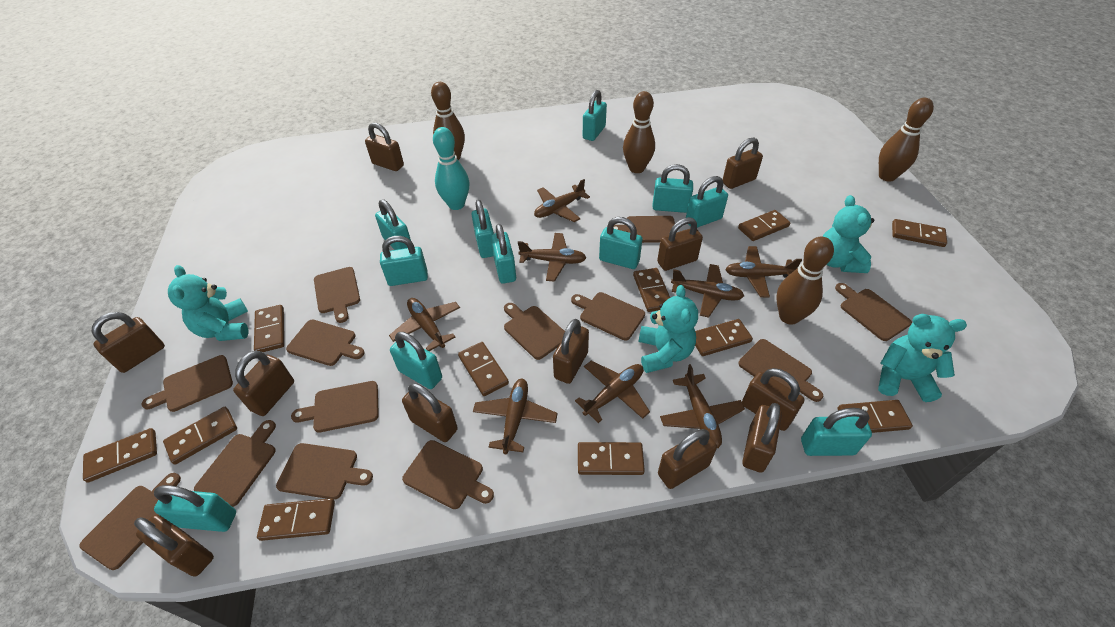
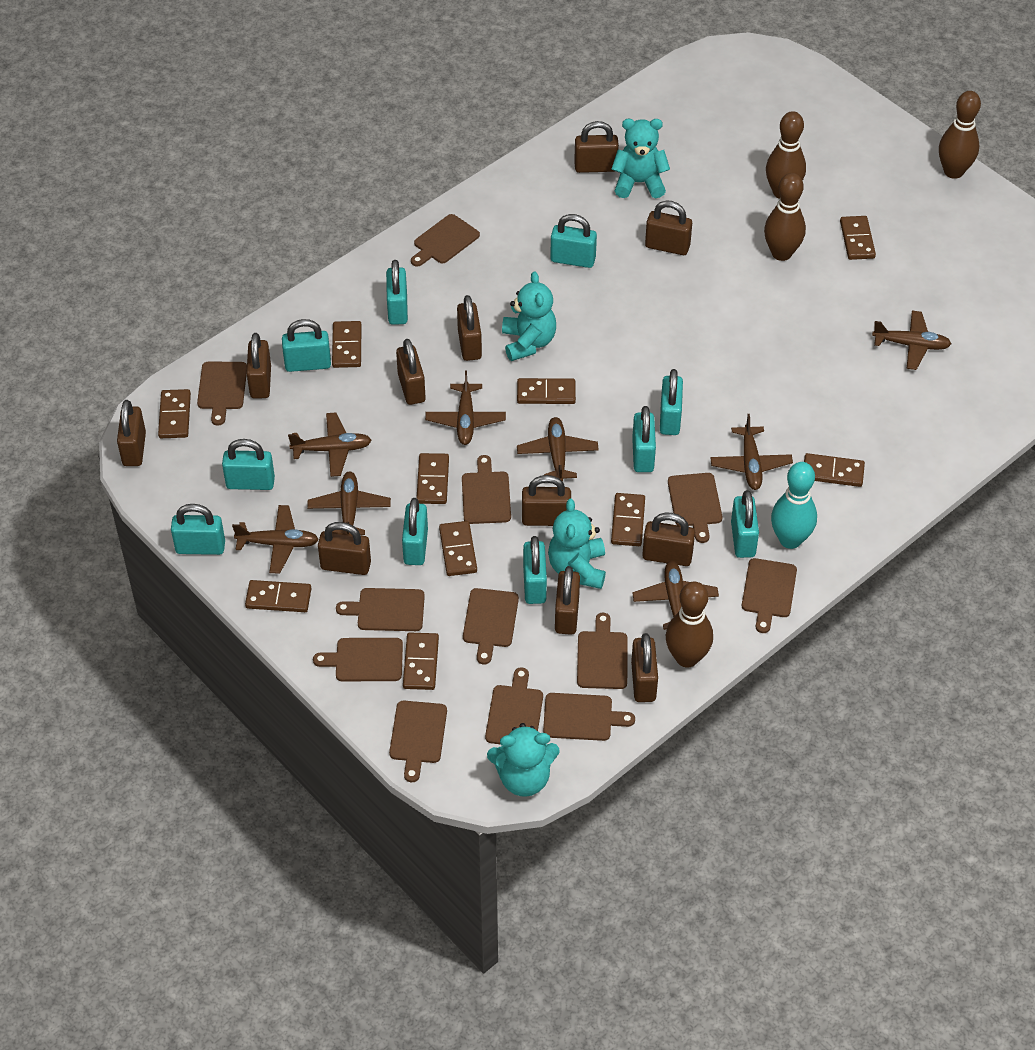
brown cutting board: [80,473,181,570] [141,355,233,412] [194,420,276,507] [276,443,373,500] [286,320,365,366] [291,381,379,433] [314,267,360,323] [402,440,494,509] [504,303,565,360] [571,292,645,340] [613,216,675,243] [738,339,823,402] [835,283,912,341] = 13 -> [197,362,247,426] [313,638,403,681] [336,588,425,631] [389,701,447,782] [411,214,480,267] [462,455,511,524] [463,588,519,665] [485,667,543,744] [543,693,635,741] [577,613,628,689] [668,473,722,543] [742,558,797,633] = 12
brown domino: [83,428,157,483] [163,407,237,465] [254,305,284,352] [257,498,335,541] [458,342,509,396] [578,442,645,475] [633,268,670,312] [695,319,753,356] [738,210,790,241] [838,400,913,433] [892,219,947,247] = 11 -> [158,389,191,438] [245,580,312,612] [332,321,362,368] [403,632,439,690] [417,453,449,504] [439,521,477,576] [517,378,576,404] [611,493,645,546] [804,453,865,487] [840,216,876,260] = 10
turquoise padlock: [154,485,236,532] [375,199,411,250] [380,236,428,286] [390,332,442,389] [471,200,494,258] [491,224,516,284] [583,90,607,141] [599,217,642,269] [652,164,693,213] [686,176,728,228] [801,408,872,456] = 11 -> [171,504,225,555] [222,439,275,490] [282,319,331,372] [386,260,408,325] [402,498,428,565] [523,536,547,604] [550,214,597,268] [632,406,656,472] [660,369,683,435] [731,490,759,558] = 10

